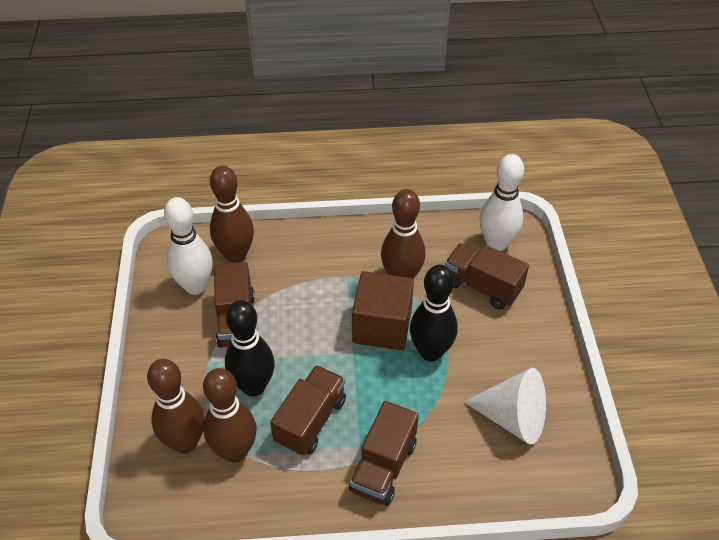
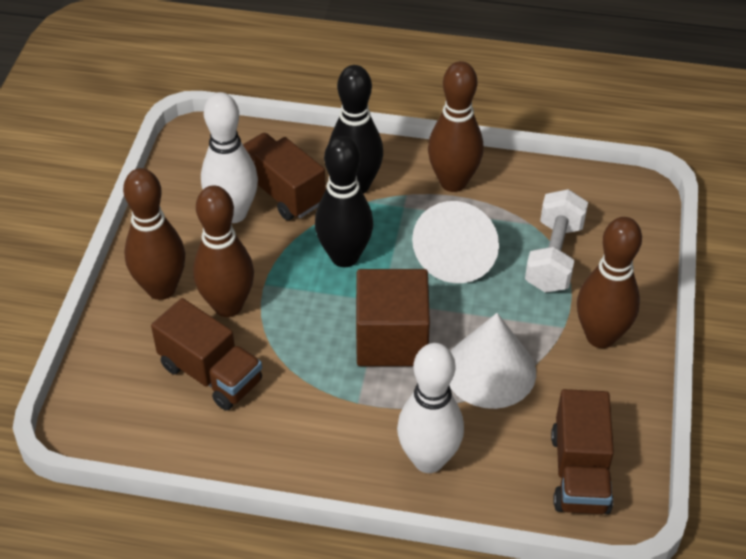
brown truck: [214,262,255,348] [270,365,346,456] [349,401,419,506] [445,243,529,310] = 4 -> [151,298,262,411] [243,133,326,220] [551,389,614,514] = 3
white cone: [464,368,546,445] = 1 -> [412,201,499,283] [449,313,536,409] = 2
white dumbbell: none = 0 -> [525,189,588,293] = 1

